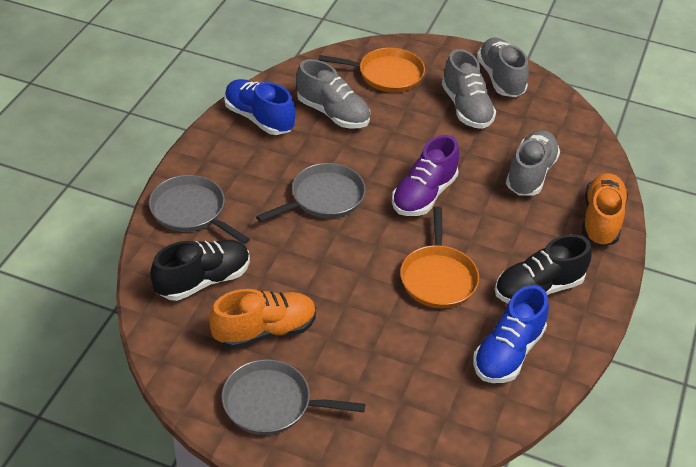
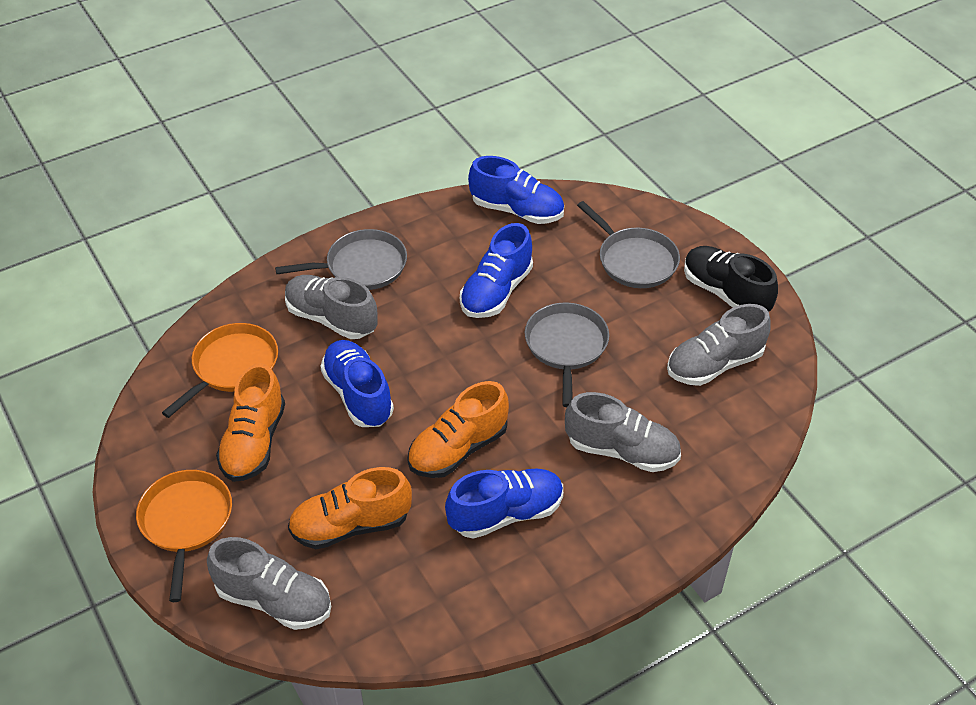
black shoe: [150,239,250,301] [495,234,592,303] = 2 -> [684,246,778,312] = 1
blue shoe: [224,79,296,135] [473,285,549,383] = 2 -> [320,340,394,427] [445,468,563,539] [460,223,533,318] [468,156,564,224] = 4
orange shoe: [209,289,316,349] [582,173,628,246] = 2 -> [216,363,285,482] [288,467,412,549] [407,381,509,478] = 3
purple shoe: [392,135,459,216] = 1 -> none = 0

